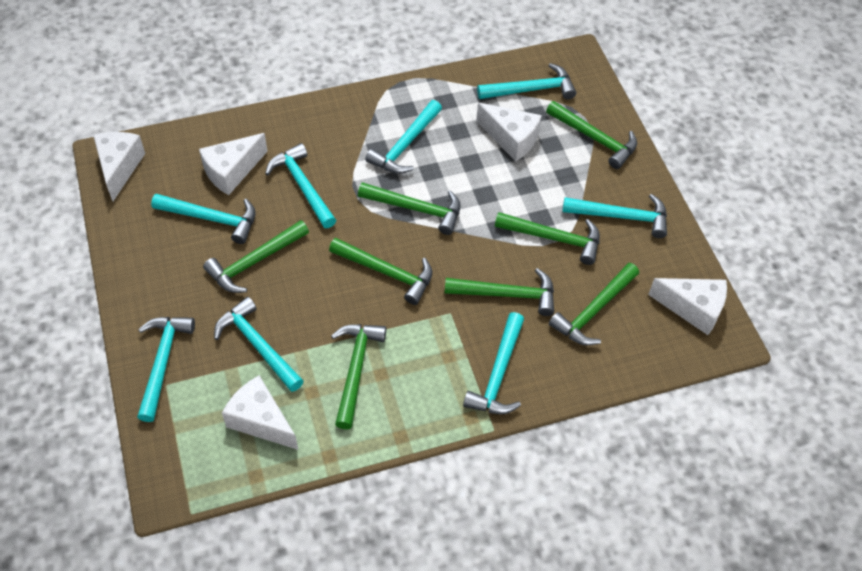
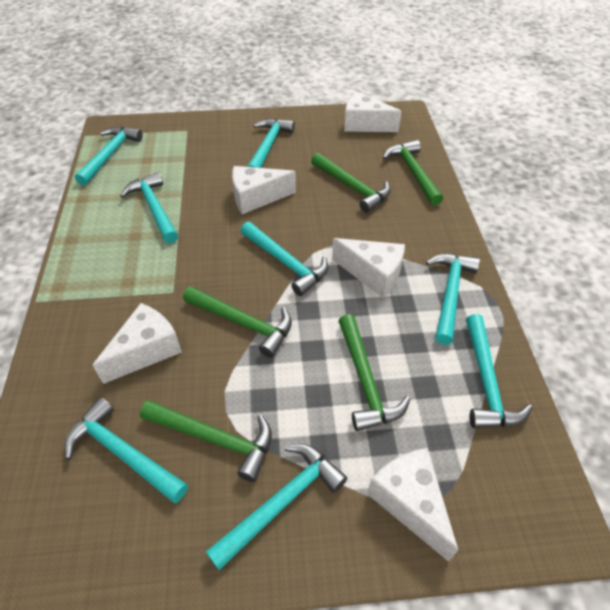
green hammer: [203,220,309,293] [329,238,433,305] [331,324,386,429] [358,182,461,235] [445,268,554,316] [495,212,600,265] [546,101,637,169] [549,263,639,345] = 8 -> [140,400,272,482] [183,286,292,358] [311,153,391,213] [339,314,410,431] [383,140,443,206] = 5

